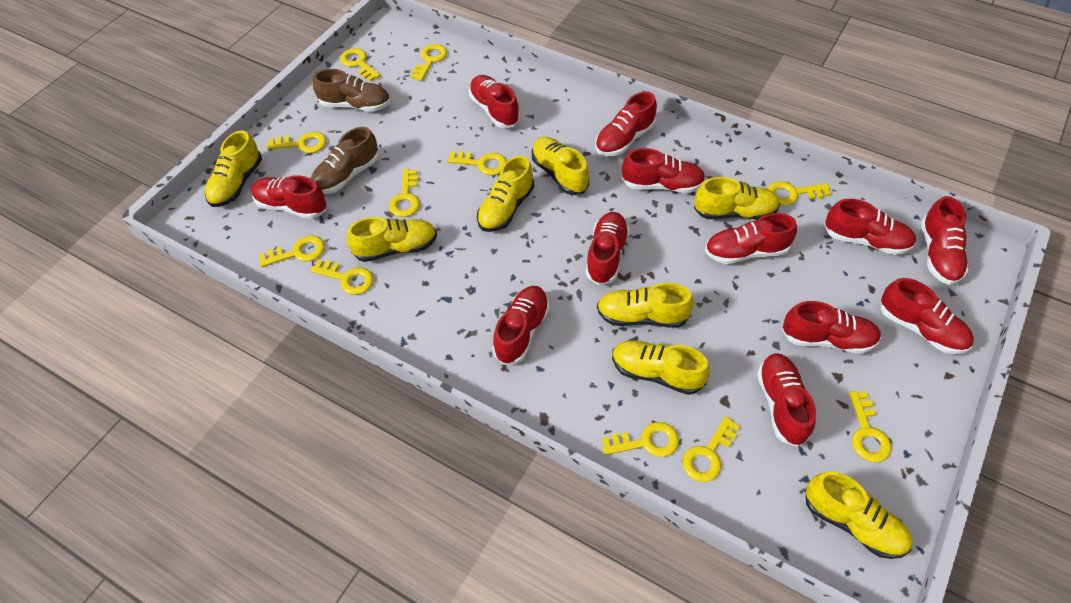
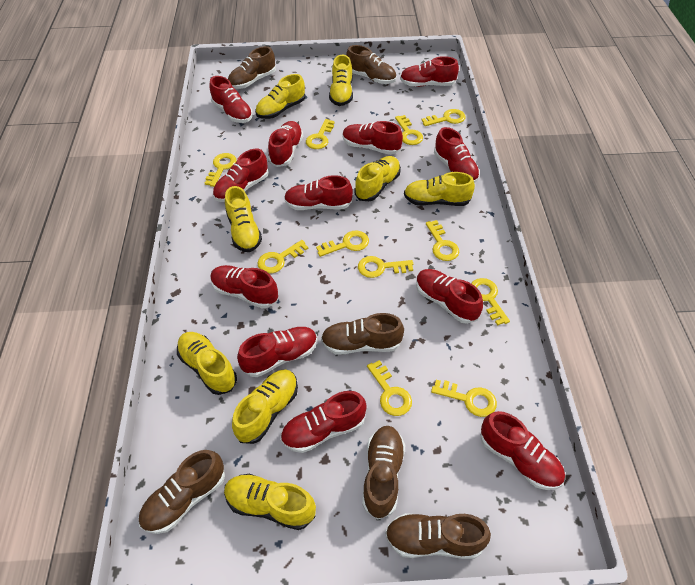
brown shoe: [311,127,379,194] [313,69,390,112] = 2 -> [138,450,225,534] [228,46,276,89] [321,313,404,355] [346,45,396,84] [362,426,405,520] [385,513,491,559] = 6

